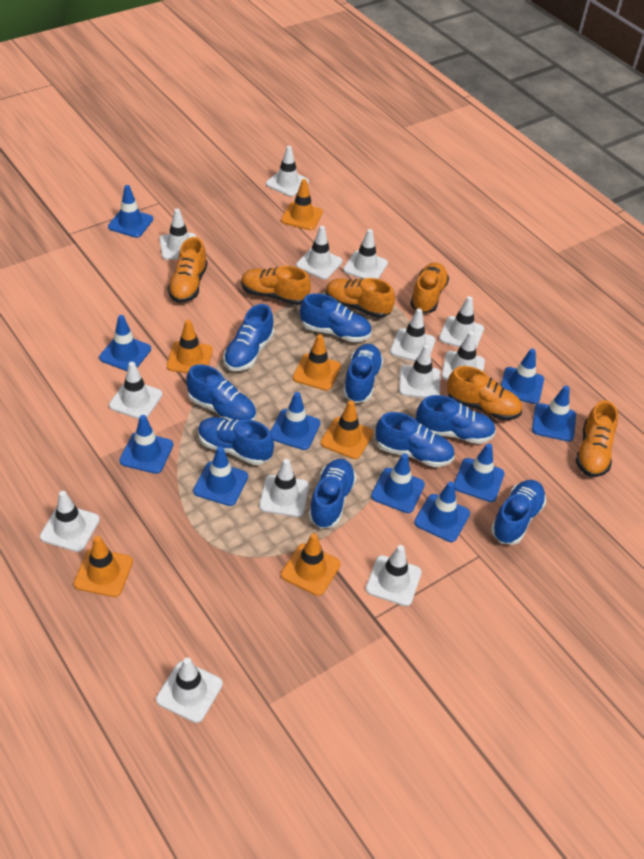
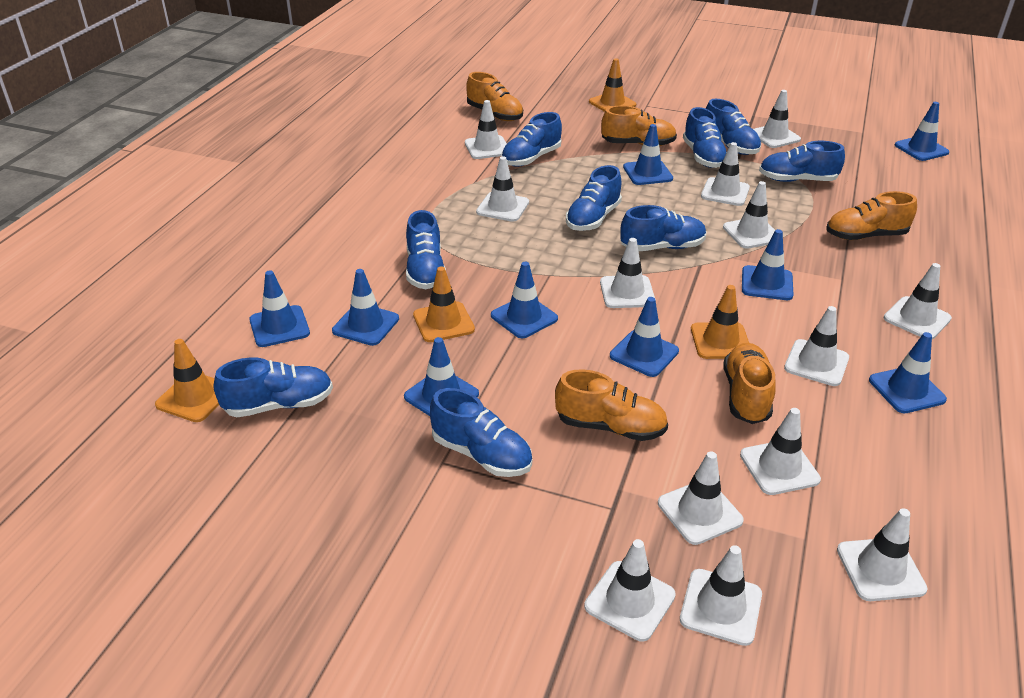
blue traffic cone: [99,315,151,371] [108,185,153,238] [119,415,173,474] [193,446,248,506] [270,392,321,450] [371,454,425,513] [414,482,470,542] [454,443,504,502] [501,349,544,404] [532,386,576,442] = 10 -> [249,270,310,347] [332,269,399,346] [404,337,479,416] [491,262,558,338] [610,297,679,377] [623,124,673,185] [742,229,793,300] [869,332,947,413] [895,102,949,161] = 9
orange shoe: [168,237,207,303] [241,266,311,305] [326,278,395,318] [410,262,449,313] [447,366,522,420] [576,400,618,477] = 6 -> [466,72,523,121] [555,369,668,441] [601,105,677,146] [724,343,776,424] [826,191,917,240] = 5
orange traffic cone: [74,536,133,597] [167,320,213,373] [281,179,323,230] [281,533,341,596] [293,334,341,391] [321,401,373,459] = 6 -> [155,339,219,422] [413,266,475,342] [589,58,636,112] [691,285,749,359] = 4

